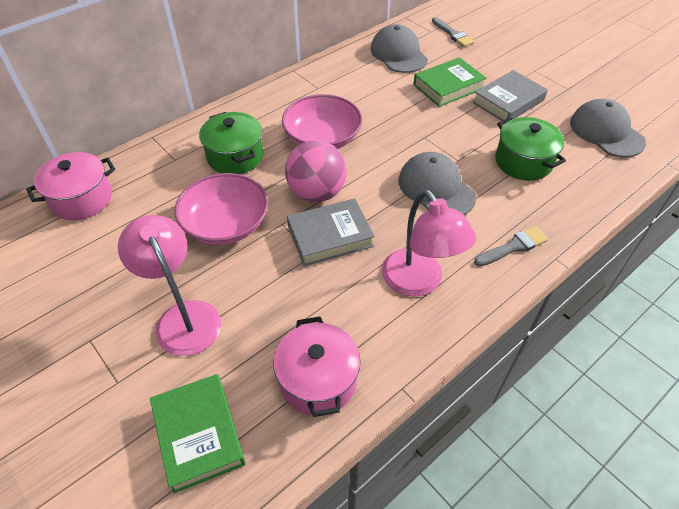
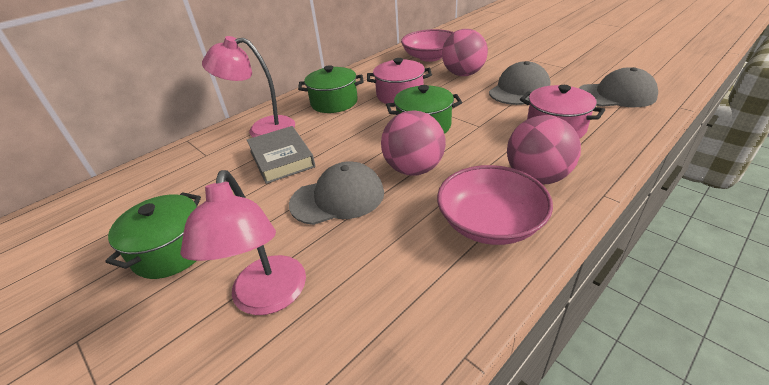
green book: [150,374,246,493] [413,57,487,107] = 2 -> none = 0
green pot: [199,112,263,174] [495,117,566,181] = 2 -> [105,192,201,279] [298,65,364,113] [386,85,462,134] = 3
grey book: [287,198,375,266] [473,70,548,121] = 2 -> [247,126,315,184] = 1
grey brush: [432,17,475,47] [474,226,548,267] = 2 -> none = 0
pink ball: [285,140,347,202] = 1 -> [381,110,446,176] [442,29,488,76] [507,115,581,185] = 3

